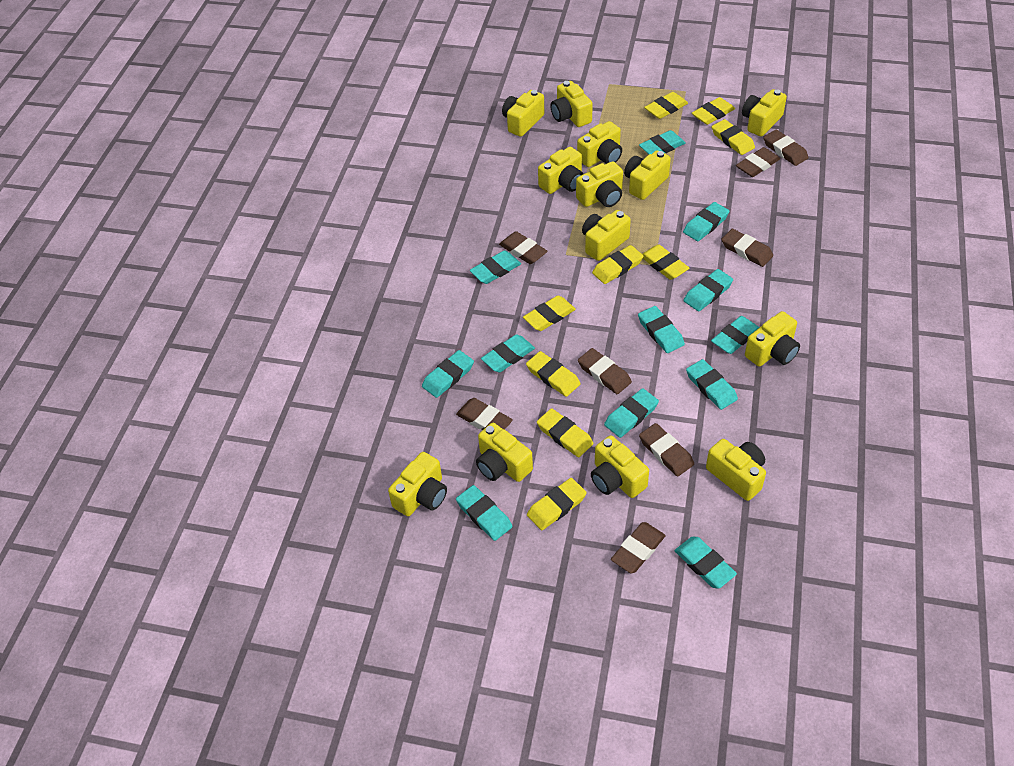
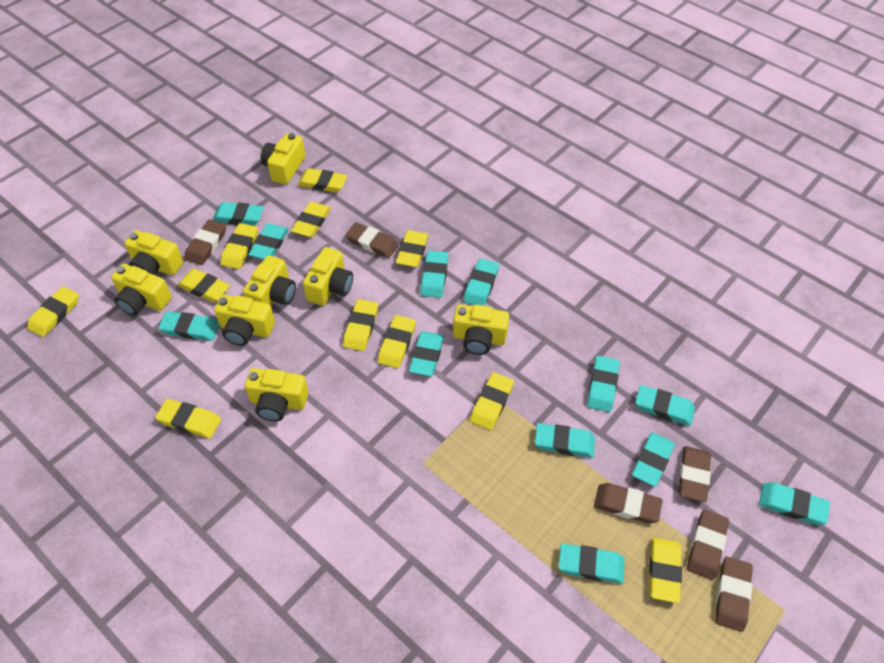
brown eraser: [456,398,513,430] [499,231,548,264] [578,348,632,394] [611,522,666,573] [639,423,694,477] [721,229,773,267] [736,147,780,177] [763,130,809,166] = 8 -> [185,219,226,265] [345,222,399,258] [594,483,663,523] [679,446,711,502] [687,509,729,580] [715,557,753,632] = 6
yellow camera: [388,452,447,516] [476,423,533,482] [502,90,544,137] [538,147,583,194] [550,81,593,127] [576,161,623,207] [577,121,622,167] [582,210,631,261] [591,436,649,498] [624,150,671,200] [706,439,766,501] [742,89,787,137] [745,311,800,367] = 13 -> [111,264,172,316] [125,230,183,275] [214,295,275,346] [243,255,296,306] [245,368,309,421] [261,133,305,185] [303,247,353,306] [453,304,509,355] = 8
yellow eraser: [523,296,576,331] [526,351,580,397] [527,478,587,530] [537,408,593,457] [592,245,643,284] [642,245,689,280] [644,92,688,119] [692,97,735,125] [712,119,755,155] = 9 -> [27,286,79,337] [155,399,221,439] [178,269,230,302] [221,223,258,269] [291,202,331,237] [298,168,347,193] [343,299,378,351] [378,315,416,368] [396,230,429,267] [470,372,514,430] [649,538,682,603] = 11

